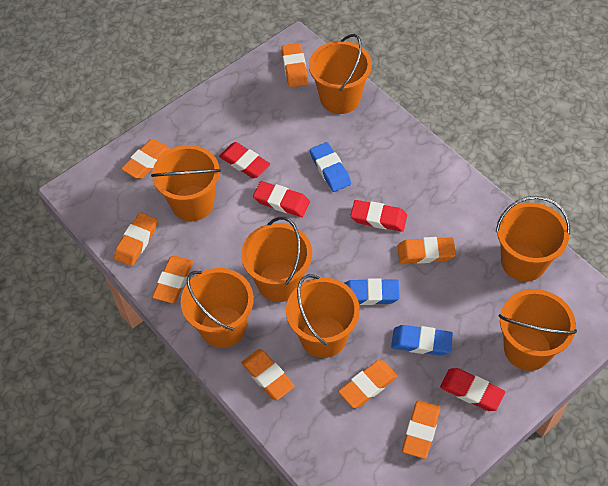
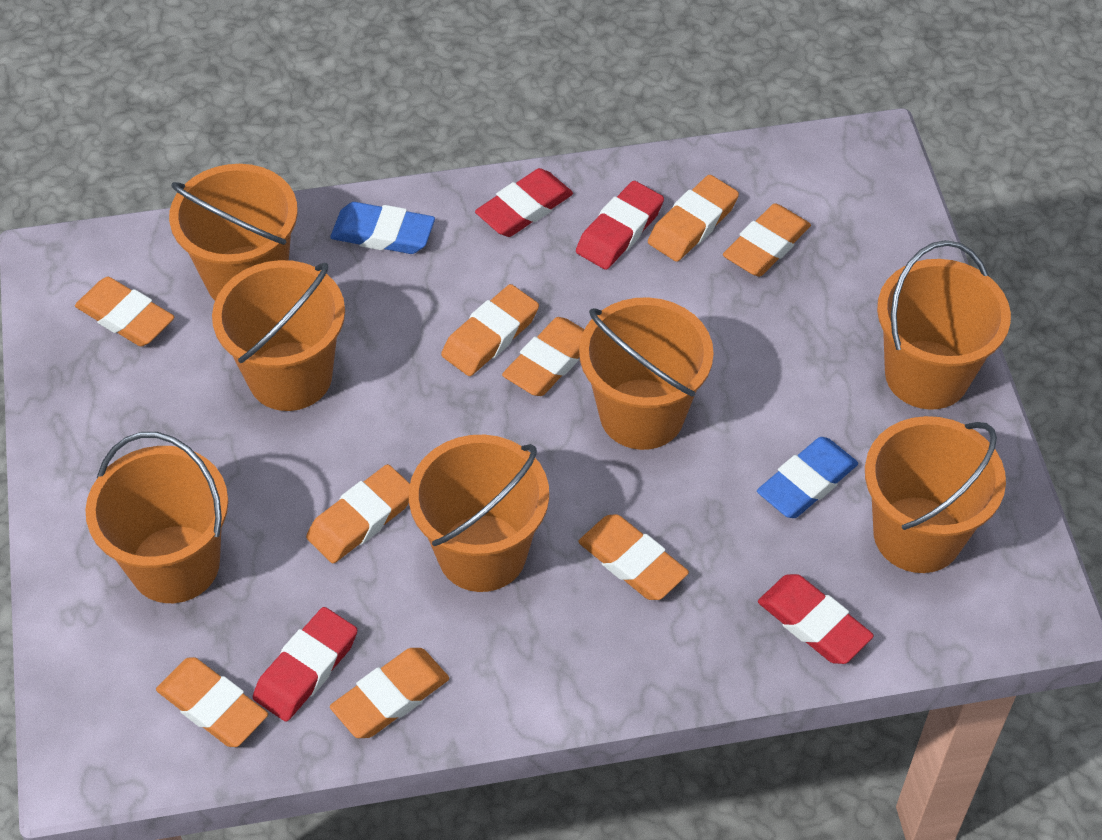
blue eraser: [310,142,351,192] [344,278,400,305] [391,325,453,356] = 3 -> [330,202,435,254] [757,437,858,518] = 2
orange eraser: [114,212,158,266] [121,139,170,179] [152,256,194,303] [241,349,295,400] [281,43,308,87] [338,360,398,408] [398,237,456,264] [402,400,440,459] = 8 -> [75,277,174,347] [156,657,268,747] [306,464,410,563] [330,648,449,738] [441,284,539,376] [502,317,584,396] [578,514,689,600] [648,175,739,262] [723,203,811,277] = 9

